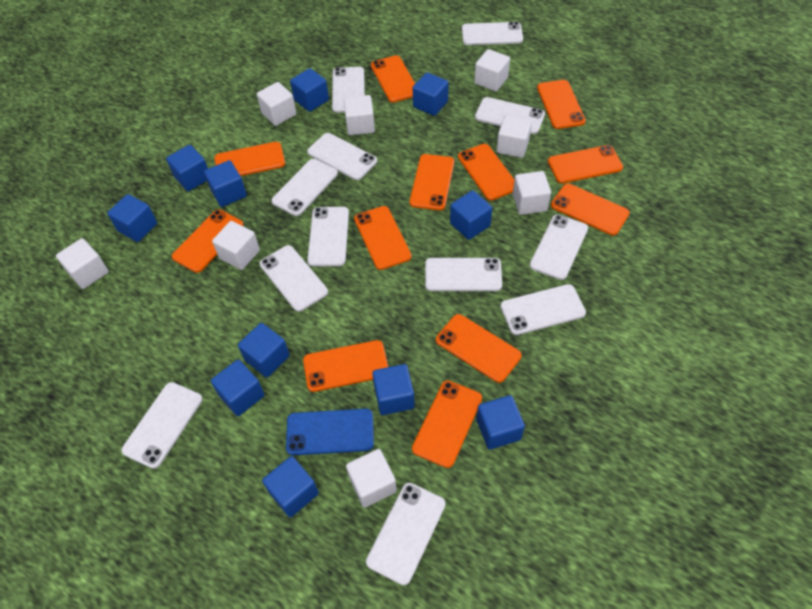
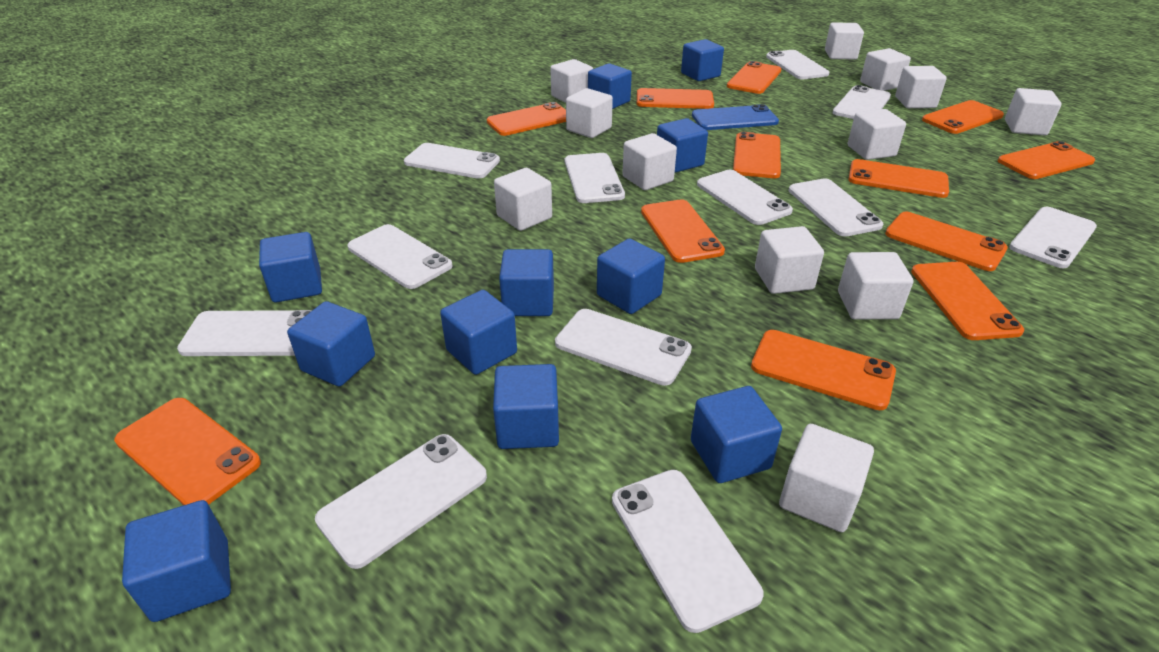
white cube: [56,238,109,289] [212,221,260,270] [257,82,296,126] [344,95,375,135] [346,449,397,508] [474,49,510,92] [497,115,532,158] [513,171,551,215] = 8 -> [494,168,552,231] [551,59,593,103] [566,88,613,138] [622,133,677,190] [755,226,824,294] [779,424,874,532] [825,22,864,59] [838,252,913,319] [847,109,906,160] [860,48,911,91] [895,66,947,108] [1005,88,1062,136] = 12

